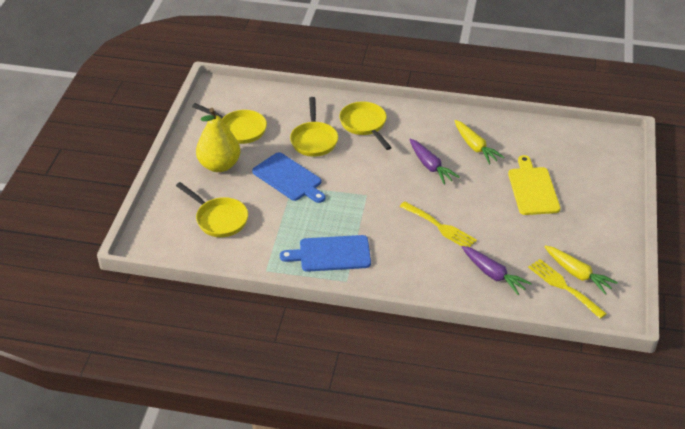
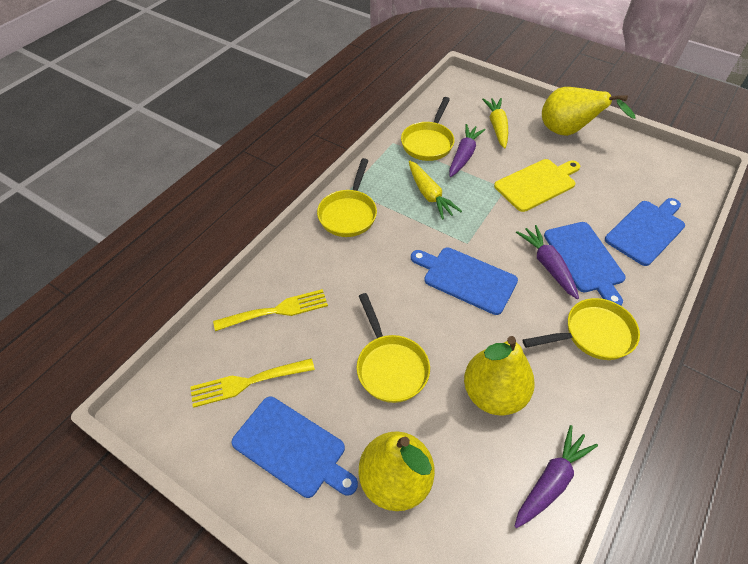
blue cutting board: [252,152,326,203] [280,235,371,272] = 2 -> [231,397,358,498] [411,248,518,315] [544,222,626,306] [605,198,685,266] = 4
purple carrot: [409,139,460,185] [462,246,532,295] = 2 -> [449,124,486,177] [515,425,598,528] [516,225,579,299] = 3
yellow pear: [196,108,240,172] = 1 -> [358,431,435,511] [464,336,535,415] [542,87,636,136] = 3

